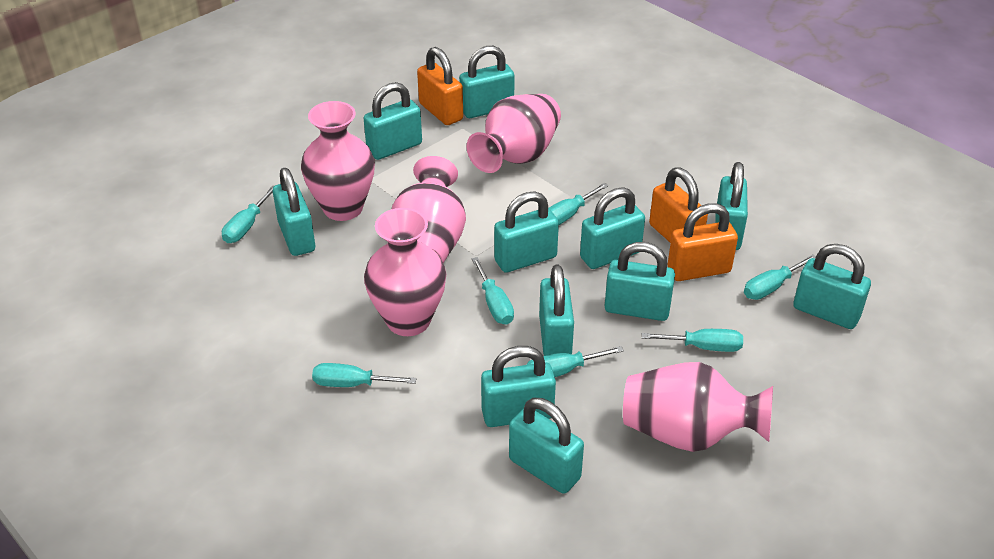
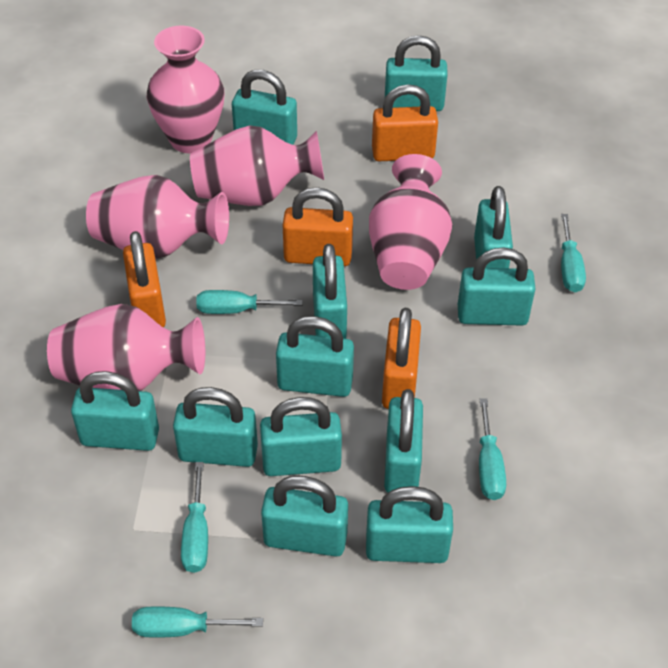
orange padlock: [417,47,463,125] [649,167,708,243] [668,203,738,281] = 3 -> [123,231,166,327] [283,187,353,266] [372,84,438,161] [382,308,421,409] = 4
turquoise padlock: [273,168,315,256] [363,82,422,160] [459,46,515,118] [481,346,556,427] [494,192,559,273] [509,398,584,494] [539,265,574,356] [580,187,645,269] [605,242,675,321] [715,162,748,250] [793,244,871,329] = 11 -> [71,371,159,451] [173,387,258,467] [232,70,297,145] [260,397,342,476] [261,476,348,556] [276,316,354,397] [313,244,347,339] [366,486,453,563] [384,389,423,493] [385,35,448,111] [458,247,535,326] [474,186,513,268] = 12
turquoise screwdriver: [222,186,274,243] [312,363,417,387] [472,257,514,325] [526,346,624,377] [549,183,609,225] [642,329,743,352] [744,255,816,300] = 7 -> [132,606,263,638] [181,462,208,573] [196,290,303,314] [479,398,506,500] [561,214,586,292] = 5

